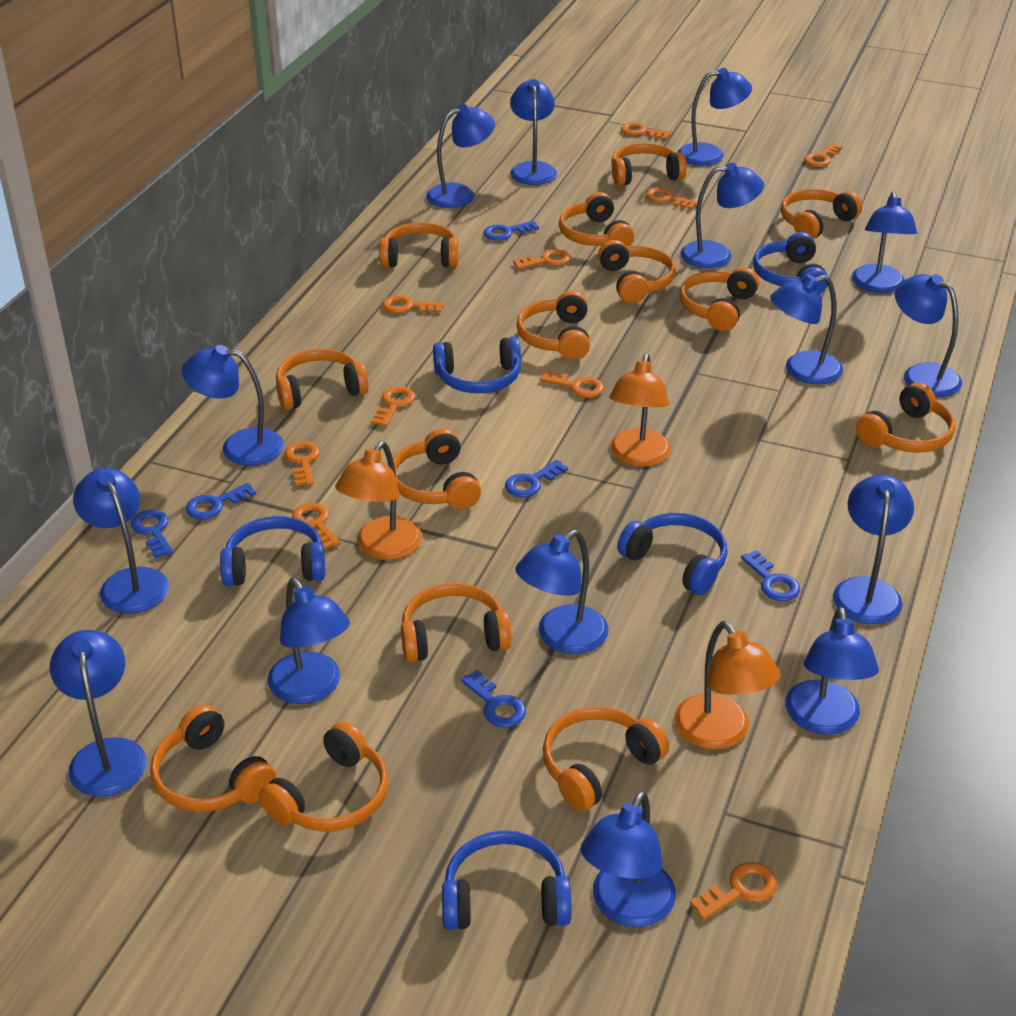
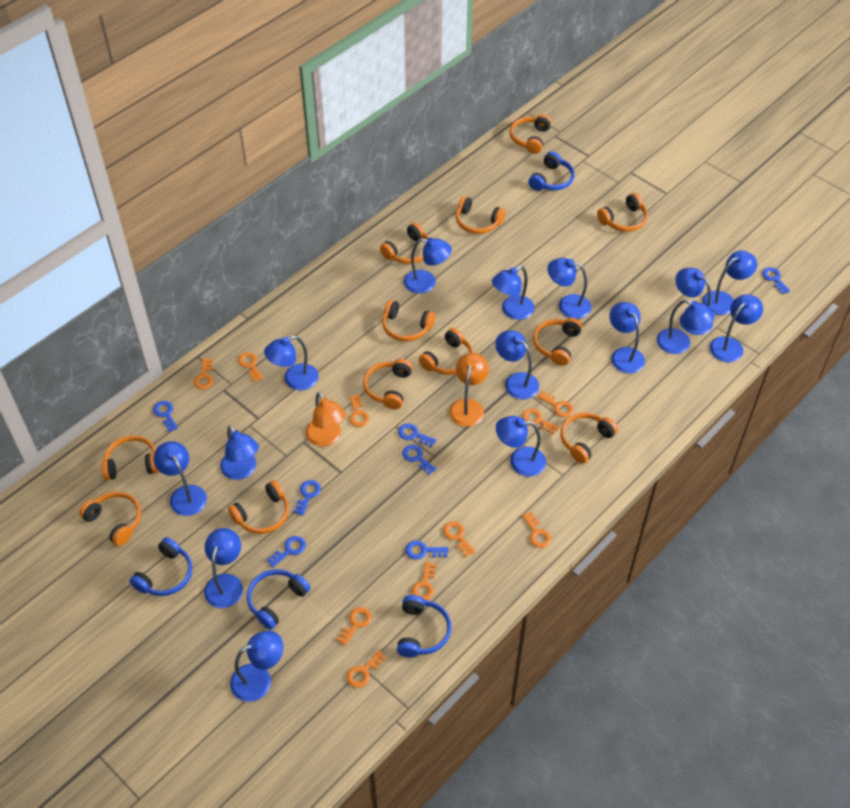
blue headphones: [220,516,325,586] [433,337,521,393] [442,830,571,930] [617,513,728,595] [753,232,828,294] = 5 -> [129,537,192,596] [247,569,311,630] [397,595,451,657] [528,151,575,191] = 4
blue key: [131,510,173,558] [186,483,256,520] [460,670,526,728] [483,221,539,241] [505,460,568,497] [741,550,800,601] = 6 -> [153,401,178,432] [266,536,306,567] [293,480,321,515] [398,423,436,448] [402,445,437,475] [405,540,448,559] [762,267,790,294] = 7
orange headphones: [150,704,276,812] [259,721,388,831] [276,349,369,410] [379,222,459,268] [393,428,481,509] [401,583,512,662] [516,291,590,360] [543,706,669,812] [559,192,634,246] [598,240,676,303] [611,143,687,186] [679,267,759,331] [781,189,862,239] [856,382,955,453] = 14 -> [79,492,141,546] [101,435,159,480] [228,480,289,534] [363,359,413,410] [380,222,429,264] [382,300,435,341] [419,328,473,375] [456,196,505,234] [510,114,552,154] [533,318,582,366] [561,412,618,464] [597,193,648,232] = 12
orange lamp: [335,441,422,560] [609,353,671,467] [674,621,780,750] = 3 -> [306,392,346,447] [449,353,489,427] = 2

